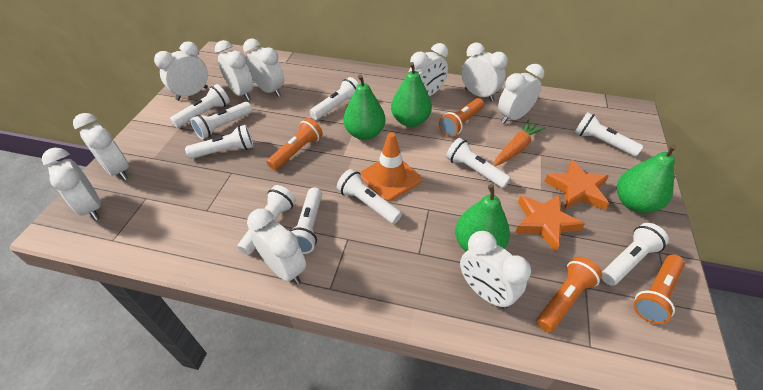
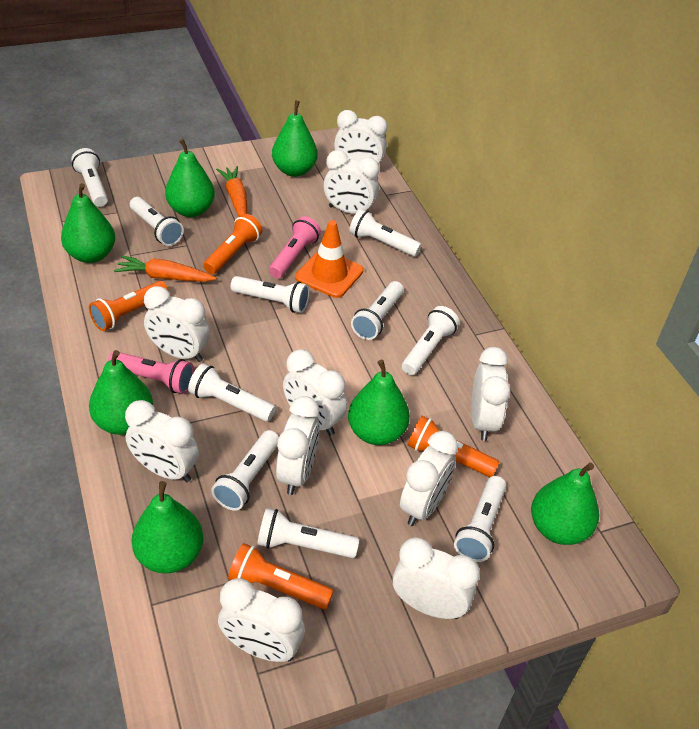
green pear: [343,74,385,140] [391,62,432,127] [455,184,510,251] [617,144,676,213] = 4 -> [61,183,115,263] [89,350,153,435] [132,481,203,573] [165,139,215,217] [272,101,318,177] [348,360,410,445] [531,463,599,545] = 7
orange carrot: [494,120,545,166] = 1 -> [114,255,216,282] [216,166,247,217] = 2
orange star: [515,194,585,252] [544,160,609,210] = 2 -> none = 0
pink flashlight: none = 0 -> [108,352,194,394] [269,216,321,278] = 2

